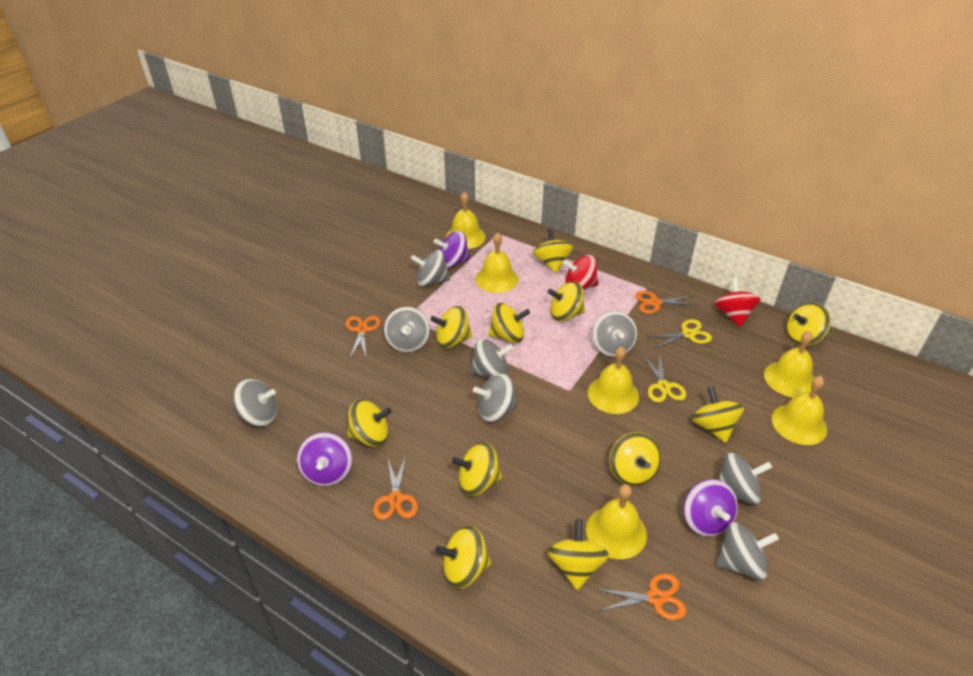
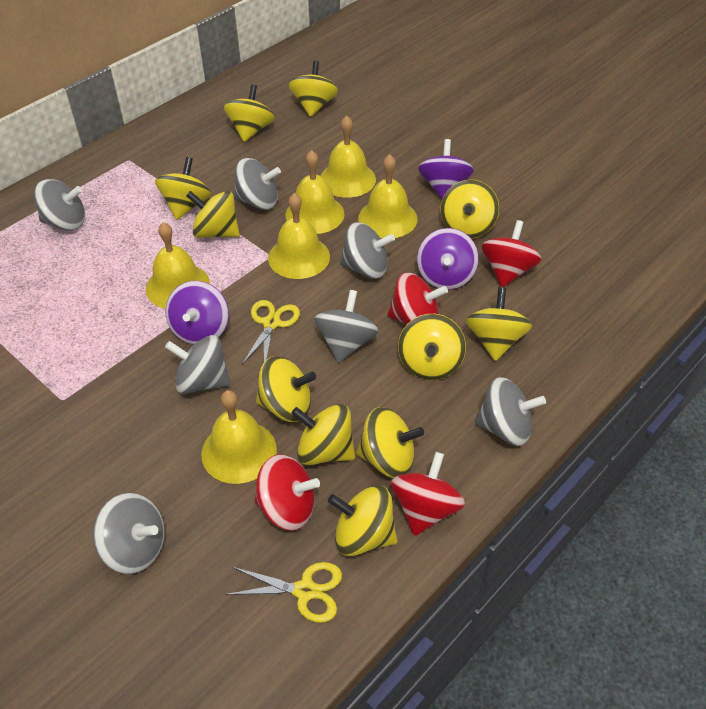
grey spinning top: [233,379,277,426] [384,307,430,353] [411,250,450,287] [470,338,514,378] [473,374,517,422] [592,311,637,357] [716,522,779,580] [718,453,772,505] = 8 -> [34,179,85,231] [93,493,165,574] [165,335,231,394] [234,158,281,210] [314,290,378,363] [340,222,395,279] [474,377,546,446] = 7
orange scissors: [345,316,381,360] [373,456,418,520] [595,573,686,620] [635,291,697,314] = 4 -> none = 0
red spinning top: [563,255,598,289] [715,278,761,327] = 2 -> [254,455,320,531] [387,273,448,325] [391,452,465,536] [482,220,542,287] = 4

